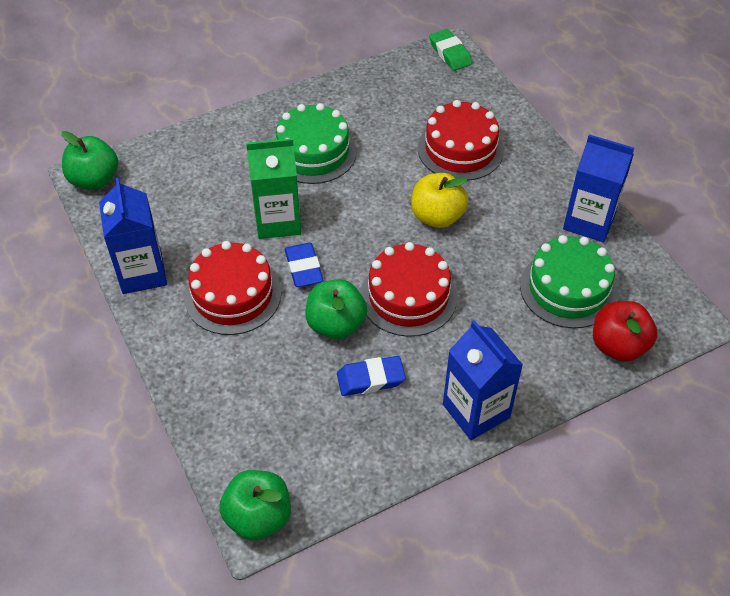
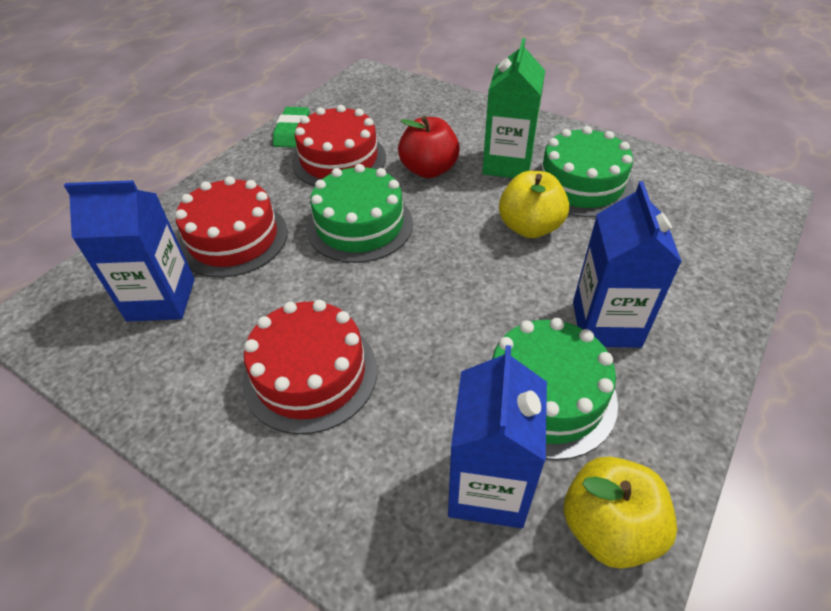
blue eraser: [285,243,323,287] [337,356,406,396] = 2 -> none = 0
green apple: [62,131,118,190] [220,470,291,541] [305,279,367,339] = 3 -> none = 0
green cake: [275,103,357,184] [520,235,617,328] = 2 -> [306,164,413,263] [487,318,618,460] [534,126,634,217] = 3
yellow apple: [411,173,468,228] = 1 -> [499,171,569,238] [563,456,677,569] = 2

